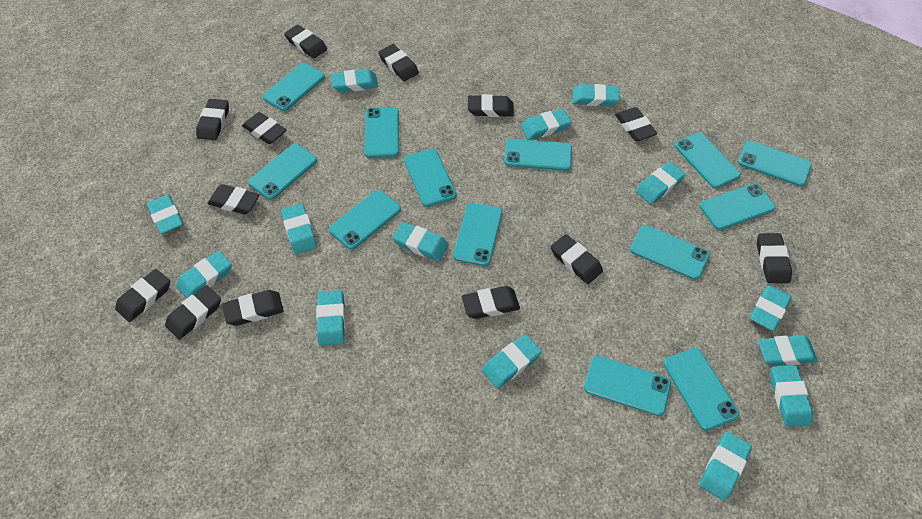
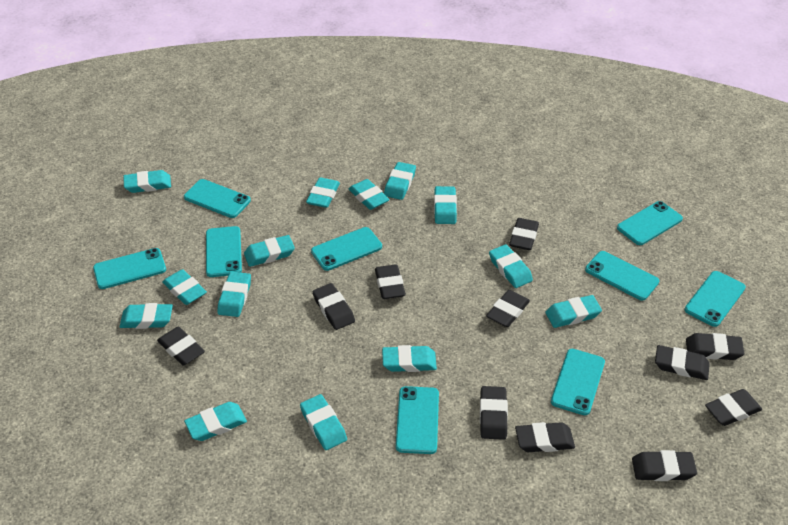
black eraser: [115,269,170,322] [165,285,221,340] [196,99,229,140] [207,184,259,214] [222,290,284,326] [242,112,287,144] [284,25,327,58] [378,44,419,81] [462,286,520,319] [468,94,514,117] [551,234,603,284] [615,107,657,141] [757,233,792,283] = 13 -> [157,327,205,366] [313,283,355,330] [375,264,406,299] [480,386,508,440] [486,290,530,327] [509,218,539,250] [515,422,575,452] [632,450,697,481] [655,345,710,380] [686,333,744,360] [705,389,762,426] = 11
turquoise phone: [248,144,317,200] [262,63,325,111] [329,190,401,250] [365,107,399,158] [404,149,457,207] [453,203,502,266] [504,139,572,171] [584,356,671,416] [630,225,710,280] [664,348,739,431] [675,133,741,189] [700,184,776,230] [738,141,812,187] = 13 -> [93,248,166,289] [184,179,251,218] [206,226,242,277] [311,227,382,271] [396,386,439,454] [551,349,605,415] [585,251,659,301] [617,201,683,245] [684,271,746,327] = 9

